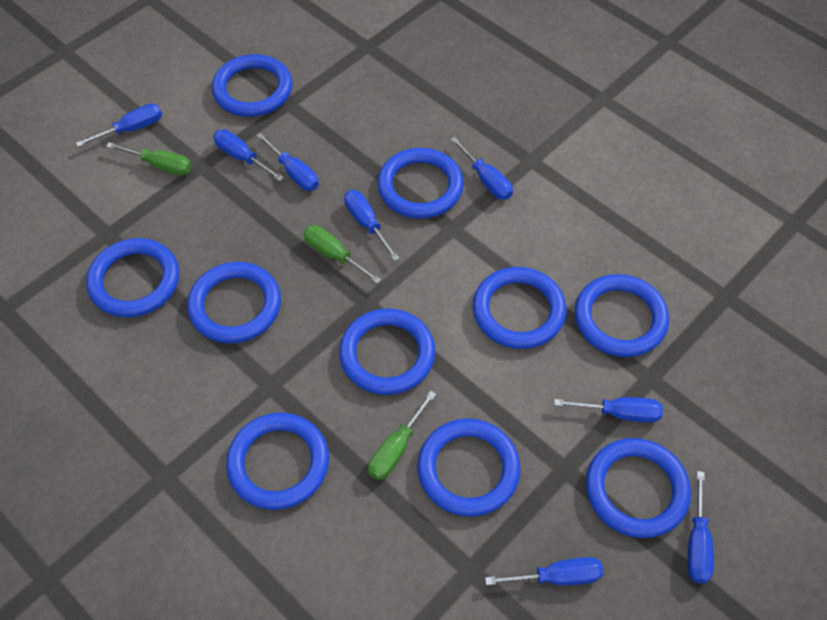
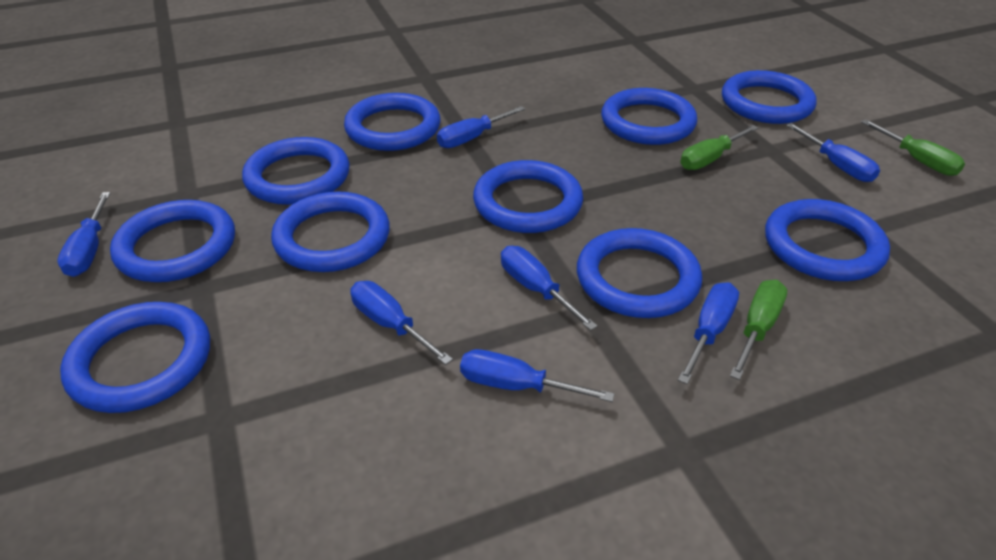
blue screwdriver: [76,104,162,147] [213,130,284,181] [256,132,319,191] [344,190,400,261] [450,137,513,200] [485,557,603,586] [554,397,663,423] [688,471,714,583] = 8 -> [57,192,111,277] [351,281,453,365] [437,106,525,148] [460,349,615,402] [501,246,598,331] [678,282,739,384] [786,123,880,182] = 7

